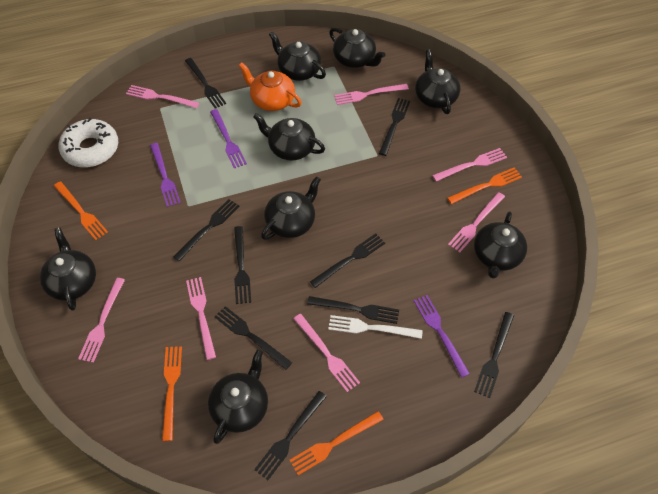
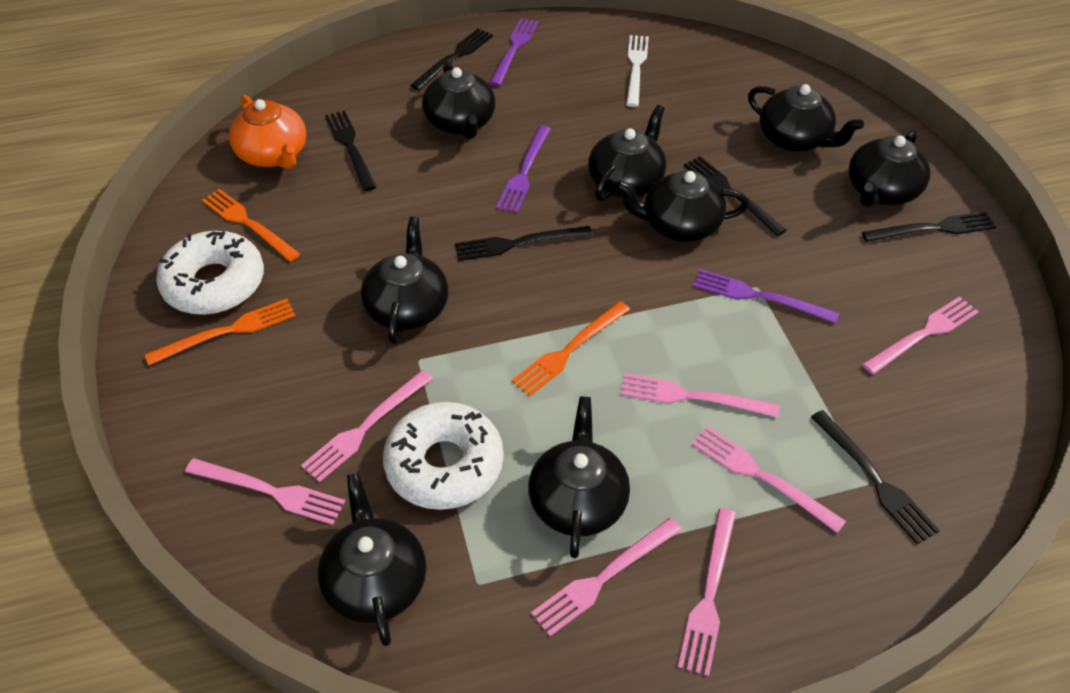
black fork: [173,199,240,262] [185,58,226,109] [215,306,292,370] [234,226,251,304] [254,391,327,480] [307,296,399,324] [310,234,385,288] [379,98,410,156] [474,312,514,398] = 9 -> [325,111,376,191] [410,29,493,90] [455,226,592,261] [684,156,787,236] [811,410,940,545] [862,212,996,242] = 6
orange fork: [54,181,108,240] [162,346,182,441] [290,411,384,475] [447,167,522,204] = 4 -> [145,299,296,365] [202,189,300,262] [512,301,630,396] = 3
white donut: [59,118,118,167] = 1 -> [156,231,264,315] [383,402,504,510] = 2

